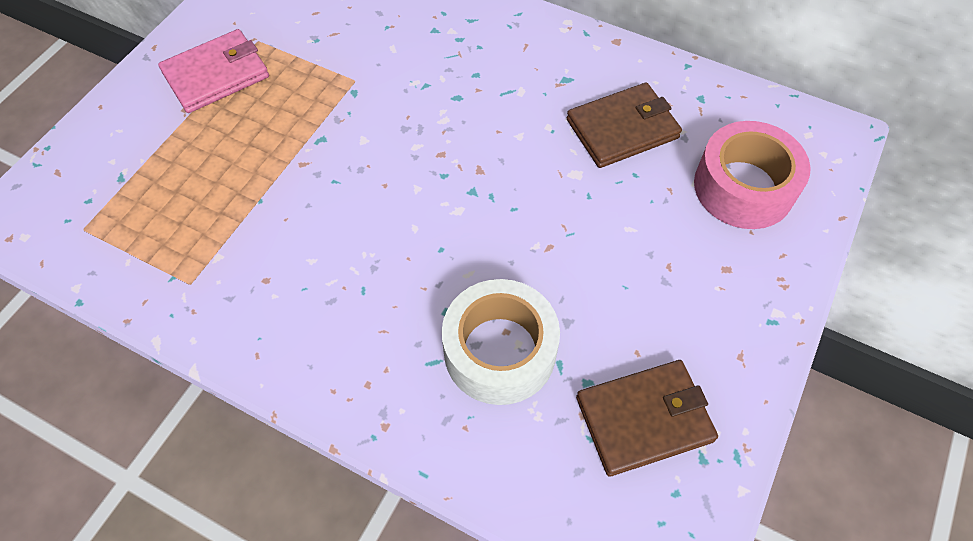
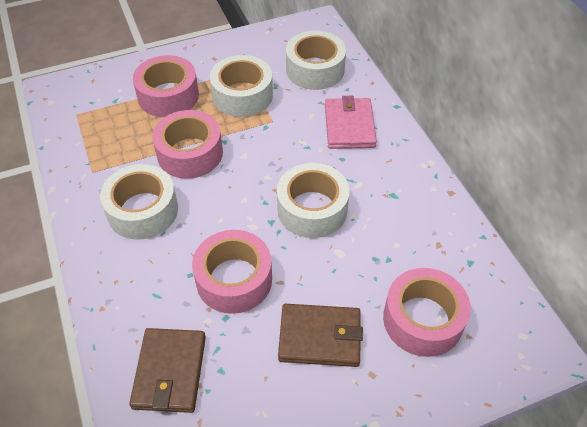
pink tape: [694,121,811,229] = 1 -> [133,55,199,117] [152,110,223,179] [192,230,272,314] [383,268,471,357] = 4
white tape: [442,279,560,405] = 1 -> [100,164,178,240] [210,55,273,117] [277,163,350,238] [286,31,346,90] = 4

